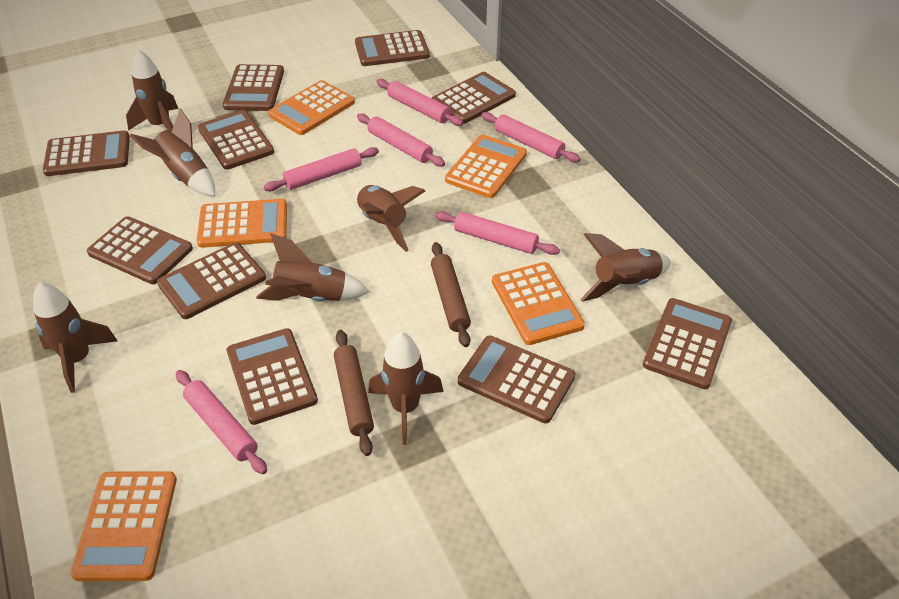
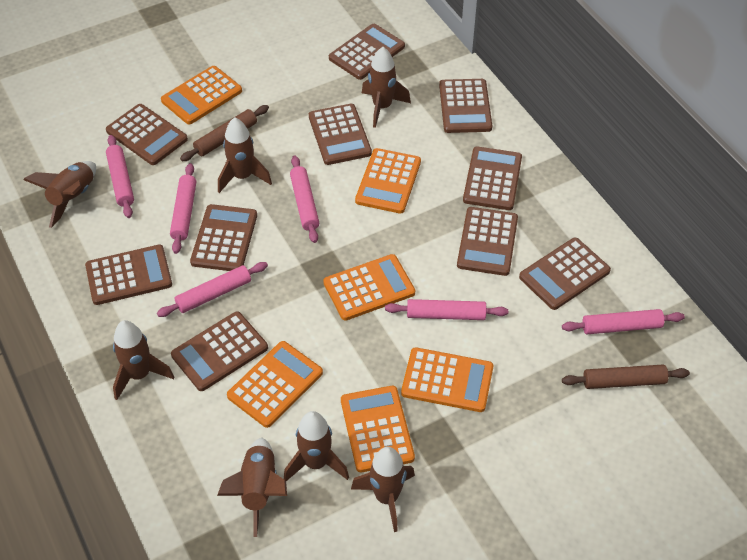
orange calculator: [70,471,177,581] [197,199,287,248] [268,80,355,135] [445,135,527,198] [492,262,585,345] = 5 -> [161,66,242,125] [227,341,323,428] [323,254,415,321] [341,386,415,472] [355,148,421,214] [401,347,493,412] = 6

